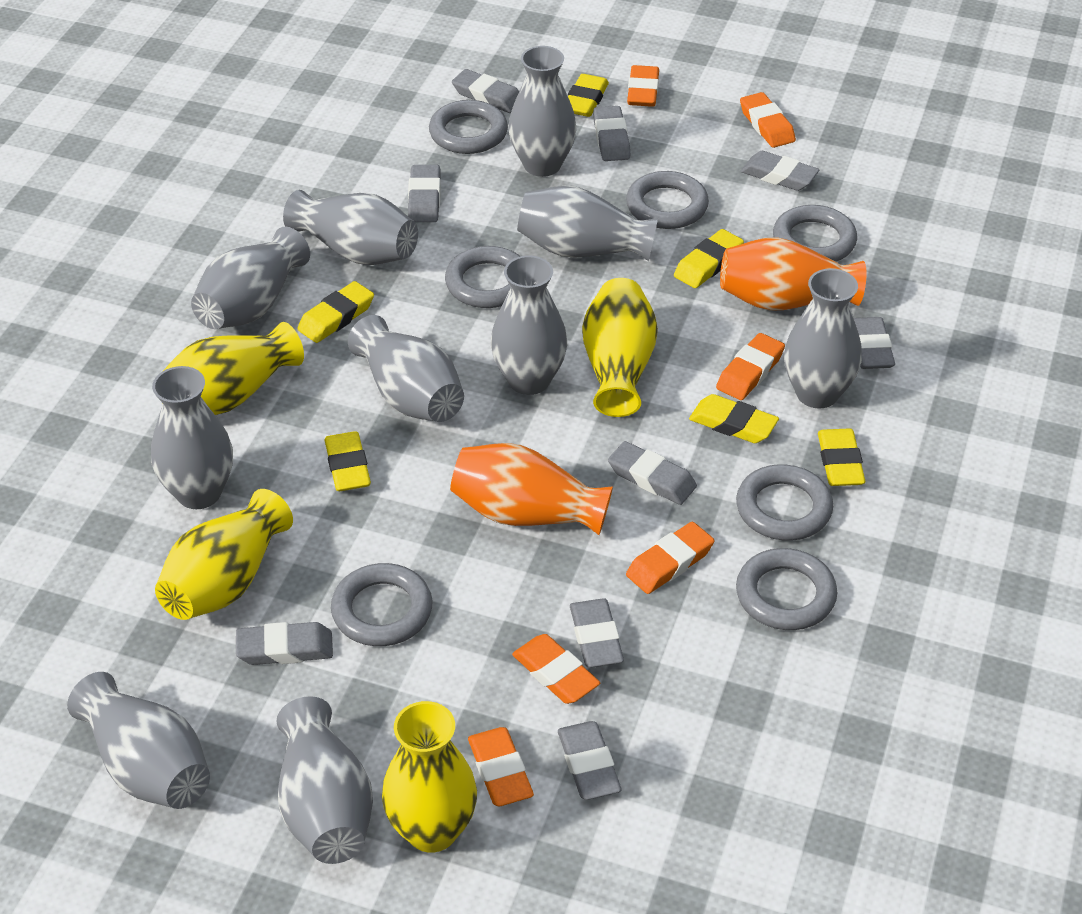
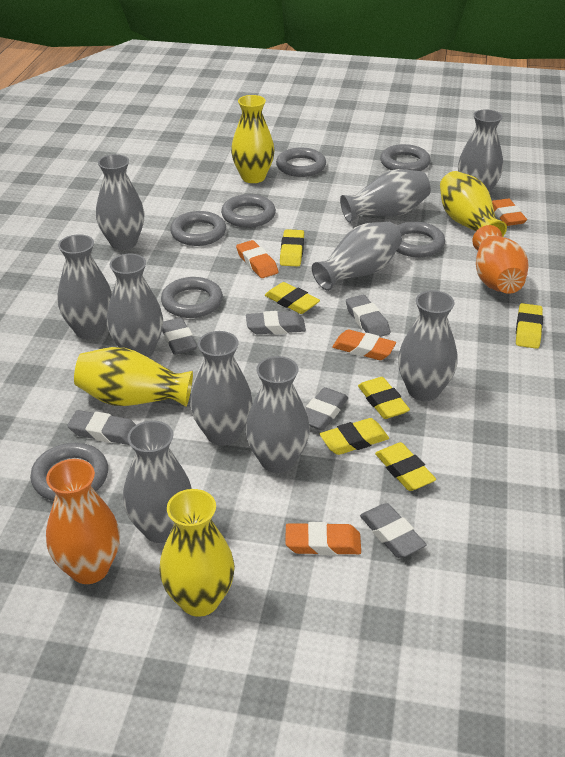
grey eraser: [236,622,333,665] [408,165,441,222] [452,69,519,113] [558,721,621,800] [570,598,624,668] [593,106,630,161] [608,441,697,505] [741,151,819,191] [854,317,895,369] = 9 -> [67,410,136,445] [162,318,197,355] [246,311,306,334] [305,387,348,431] [346,295,390,337] [360,503,427,558] = 6
orange eraser: [468,727,534,806] [512,634,600,704] [626,522,714,594] [627,65,659,107] [716,333,785,400] [740,92,796,148] = 6 -> [236,240,278,278] [285,522,361,555] [332,329,396,360] [492,199,527,226] = 4

